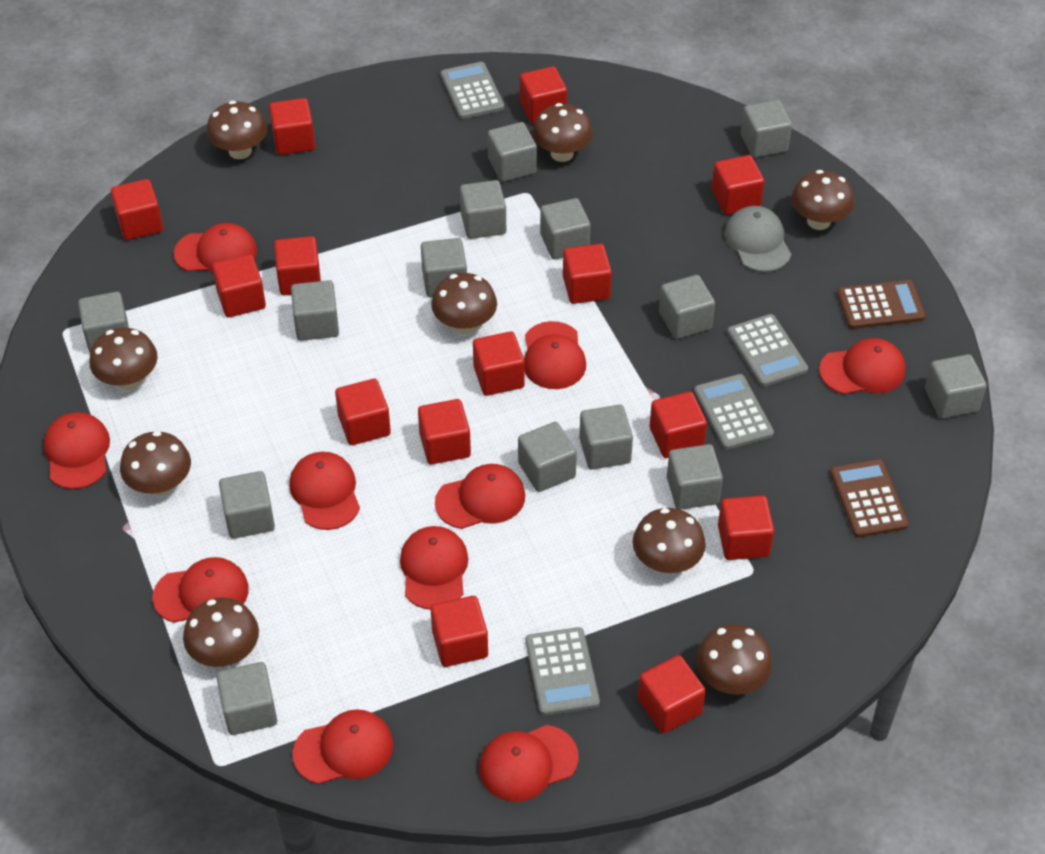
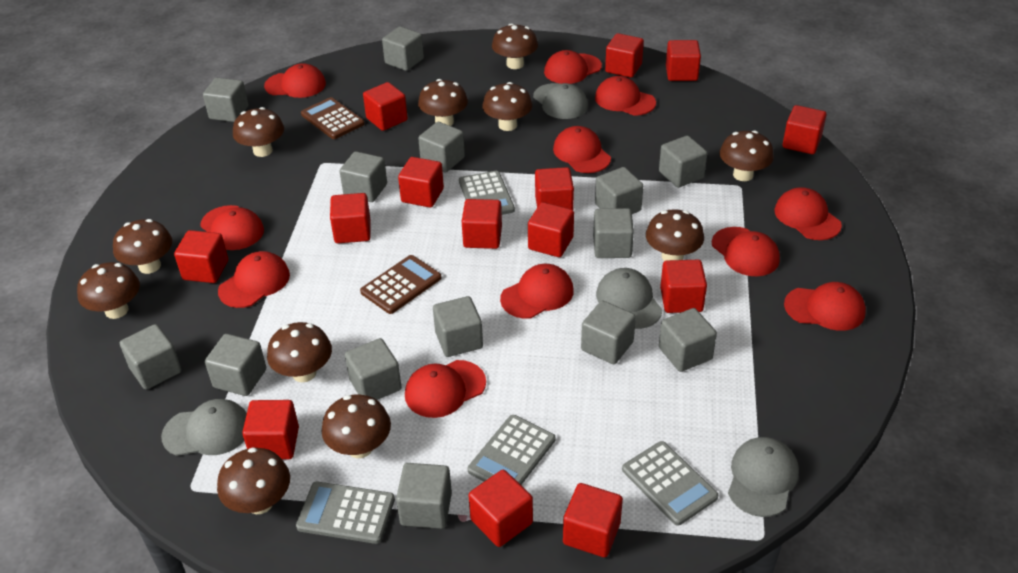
brown mushroom: [89,328,158,390] [120,431,191,496] [183,598,259,667] [206,101,267,159] [431,273,497,334] [532,103,593,162] [633,508,706,574] [696,624,773,695] [791,170,854,230] = 9 -> [77,262,140,319] [113,219,172,274] [217,447,290,514] [233,107,284,157] [267,322,332,382] [321,394,391,458] [418,79,468,126] [482,82,532,131] [492,23,538,69] [646,209,704,261] [720,130,774,181] = 11
grey cap: [725,206,791,272] = 1 -> [161,399,247,456] [533,83,588,119] [596,268,662,329] [728,437,799,517] = 4
red cap: [44,412,110,489] [152,557,249,623] [174,223,257,273] [289,452,360,530] [292,709,394,784] [400,526,468,610] [435,464,525,529] [479,725,578,802] [524,321,586,389] [819,338,906,394] = 10 -> [200,205,264,250] [218,251,290,308] [264,63,326,98] [405,360,486,418] [500,264,574,319] [544,50,602,84] [553,126,611,173] [595,76,656,116] [712,227,780,276] [775,187,842,240] [784,282,866,331] = 11

